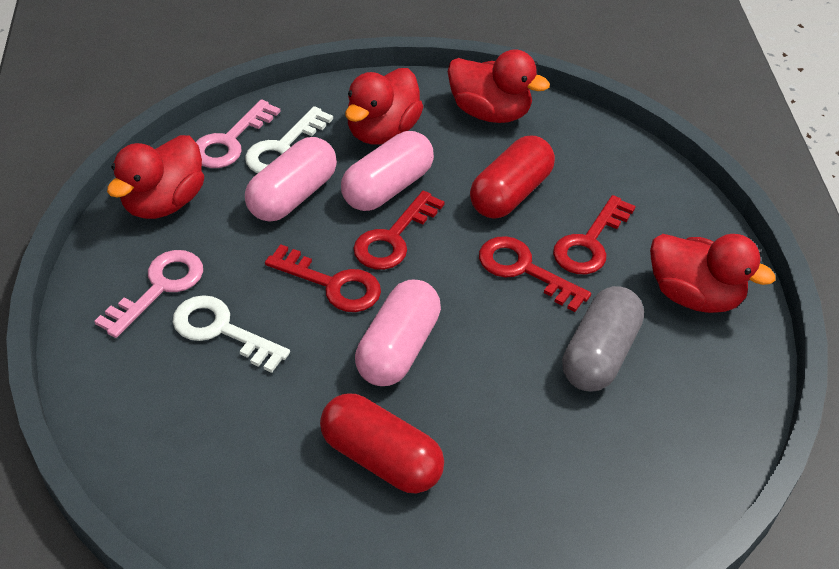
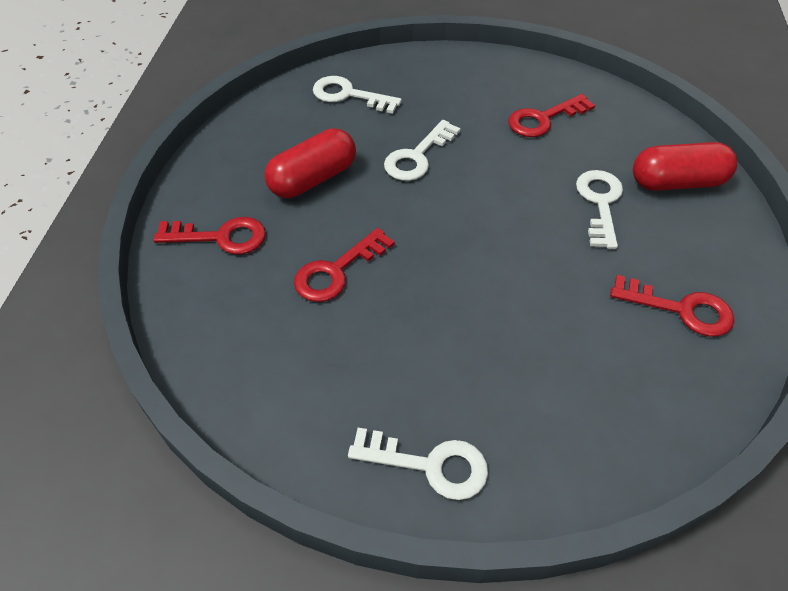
grey capsule: [562,286,644,391] = 1 -> none = 0
pink capsule: [245,137,337,222] [341,131,434,211] [355,280,441,386] = 3 -> none = 0
pink key: [94,250,203,338] [196,99,281,168] = 2 -> none = 0
red duck: [107,135,204,219] [345,68,423,145] [447,49,550,123] [650,234,775,313] = 4 -> none = 0
white key: [173,295,290,373] [245,106,333,173] = 2 -> [313,76,402,114] [348,428,488,500] [384,120,461,181] [576,170,623,249] = 4

